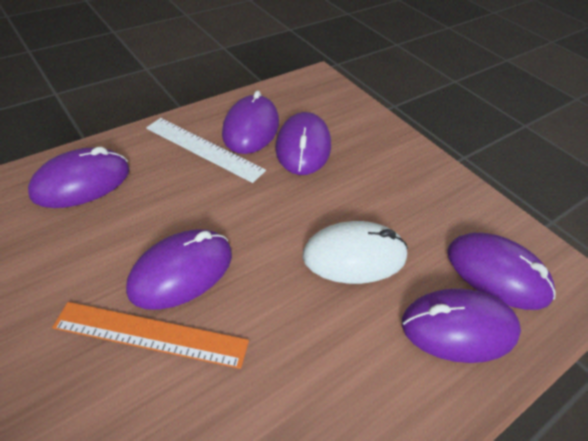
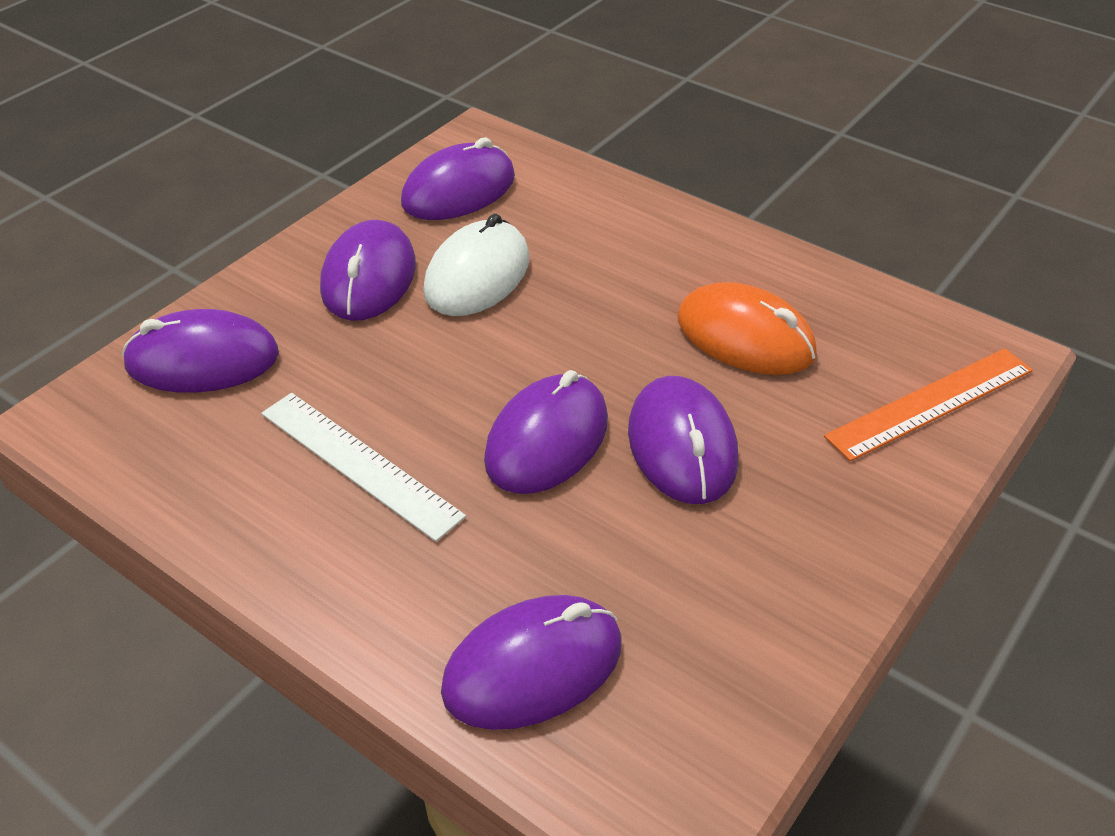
orange mouse: none = 0 -> [678,282,817,375] = 1

